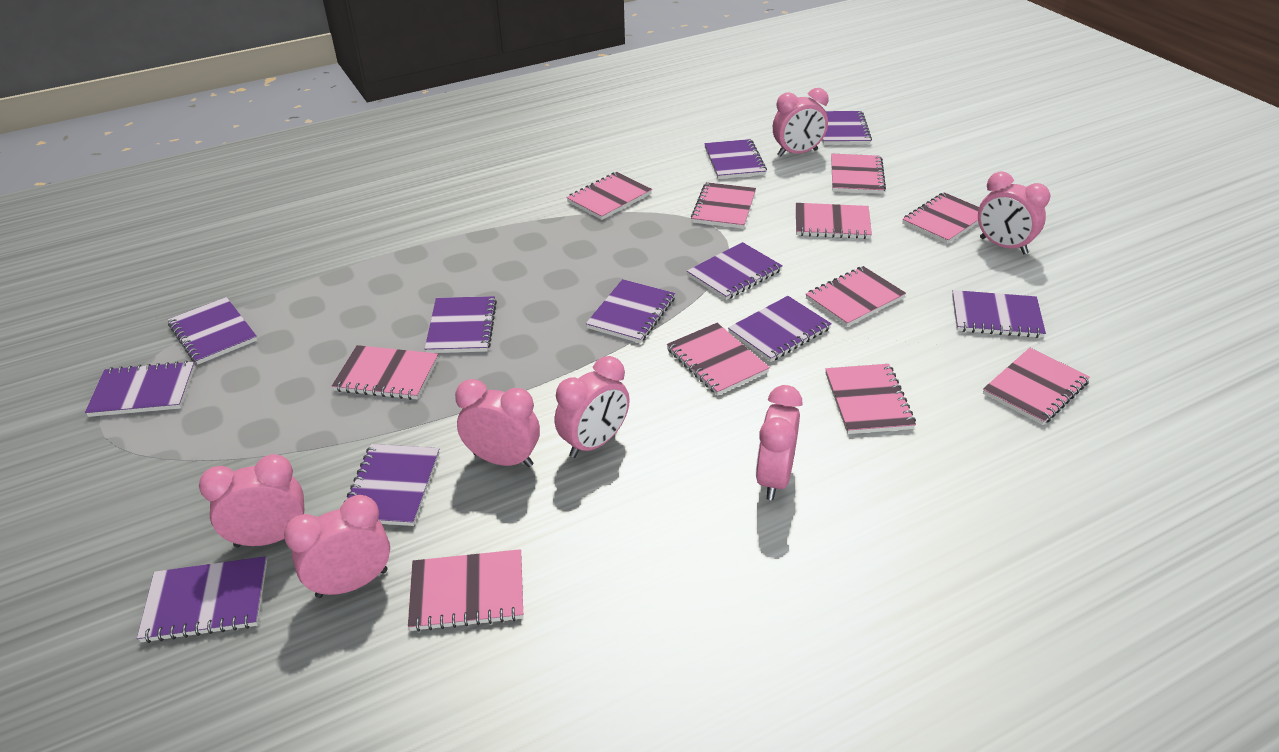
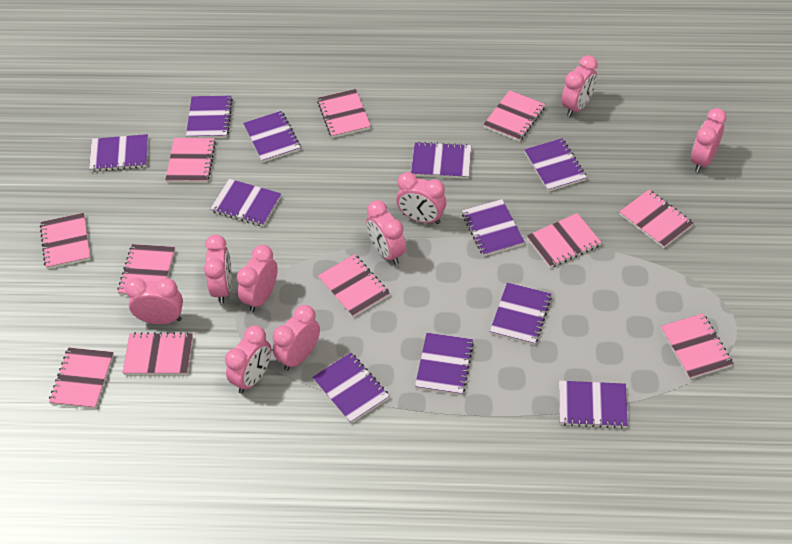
pink clock: [199,454,305,547] [284,495,390,598] [455,379,540,467] [555,356,630,458] [756,385,803,500] [773,88,829,156] [978,171,1050,254] = 7 -> [125,278,183,324] [204,235,232,304] [225,325,271,394] [237,245,278,312] [273,305,320,371] [366,200,406,265] [396,172,446,224] [562,55,598,117] [691,108,727,172] = 9

